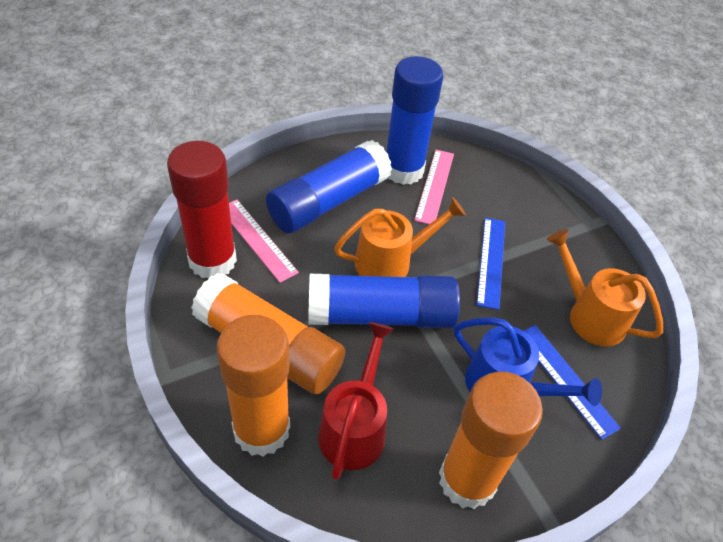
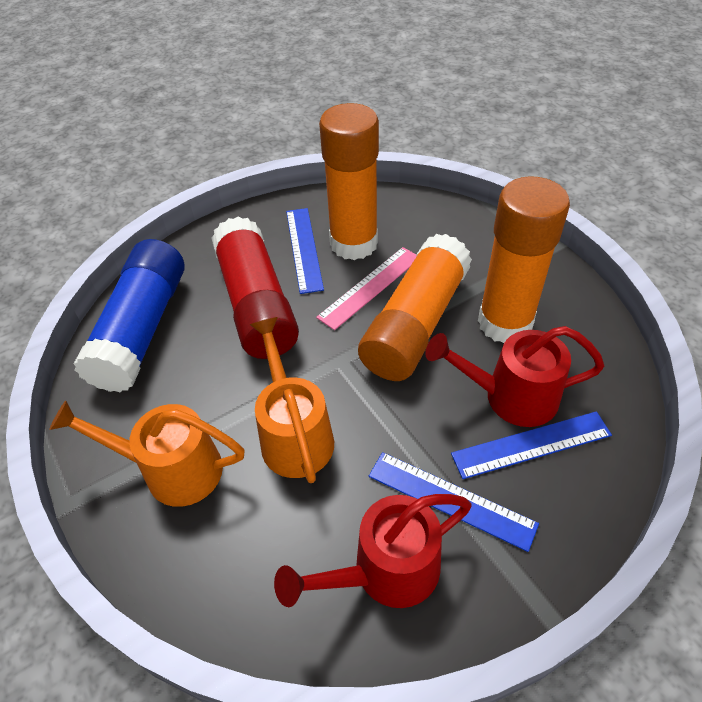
blue glue stick: [266,140,392,233] [308,274,460,328] [386,56,443,185] = 3 -> [74,239,185,392] = 1
blue ruler: [476,218,505,310] [524,325,621,440] = 2 -> [286,208,324,294] [369,452,539,552] [451,411,612,479] = 3
blue watering can: [454,318,602,406] = 1 -> none = 0
pink ruler: [229,200,299,283] [414,150,454,224] = 2 -> [316,247,417,330] = 1
red watering can: [318,322,394,480] = 1 -> [274,494,471,608] [425,326,604,427] = 2

